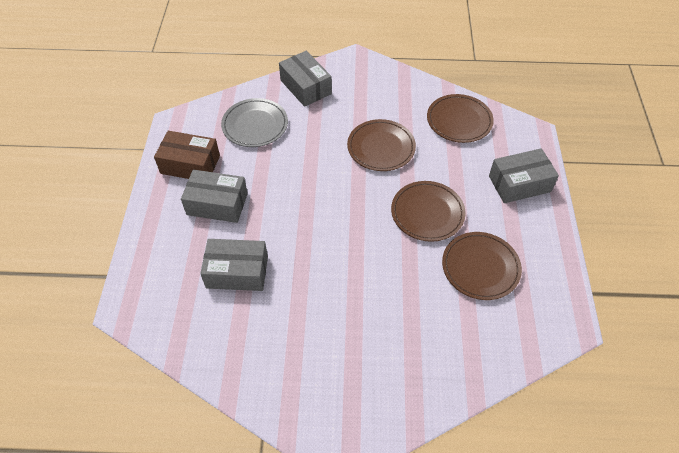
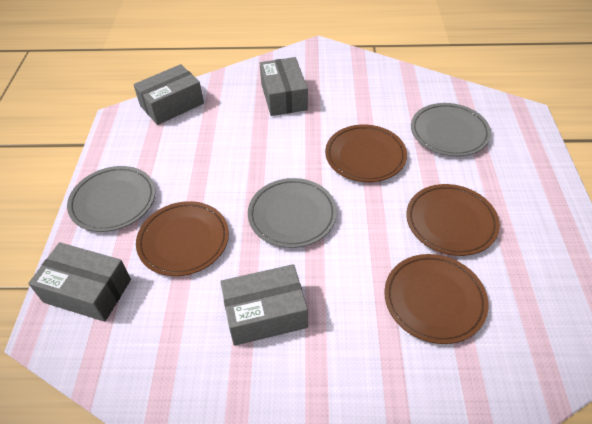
brown box: [154,131,220,179] = 1 -> none = 0
grey plate: [221,98,288,147] = 1 -> [67,166,155,232] [248,178,337,248] [411,103,491,156] = 3

